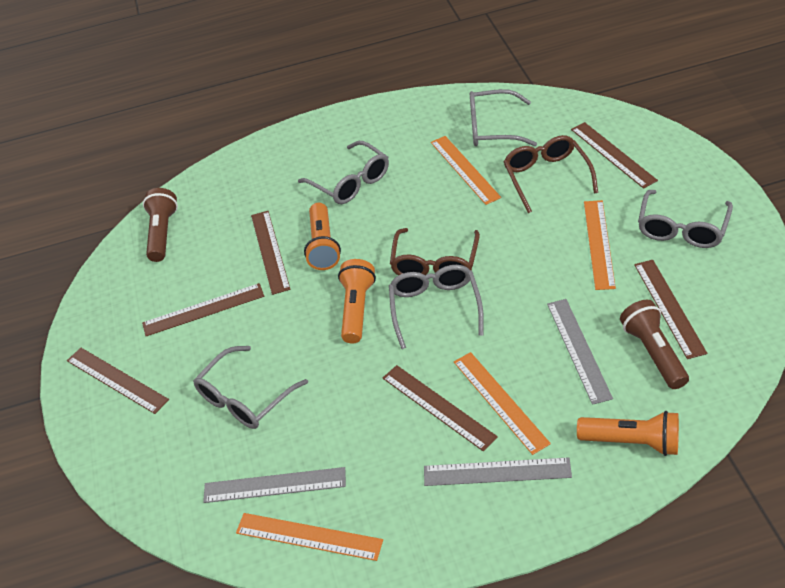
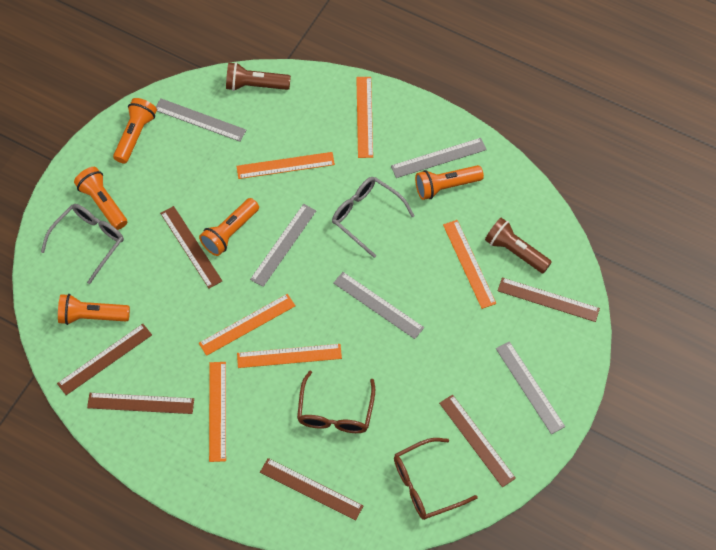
grey glasses: [193,346,308,429] [298,141,389,204] [389,265,484,349] [470,89,537,146] [638,190,733,248] = 5 -> [41,204,124,284] [332,177,415,258] = 2
grey ruler: [203,467,346,503] [424,457,572,486] [547,299,613,405] = 3 -> [156,98,246,142] [250,204,316,287] [333,272,424,339] [391,138,487,178] [496,341,565,434] = 5
orange flashlight: [304,203,341,270] [338,259,376,344] [577,411,679,456] = 3 -> [58,294,130,325] [74,167,127,230] [113,98,157,164] [199,198,259,256] [415,165,484,200] = 5
orange ruler: [236,513,383,561] [431,136,501,205] [454,352,551,455] [584,200,616,290] = 4 -> [199,294,296,356] [209,362,226,462] [237,152,335,179] [237,344,342,368] [356,77,373,158] [443,220,496,309] = 6

